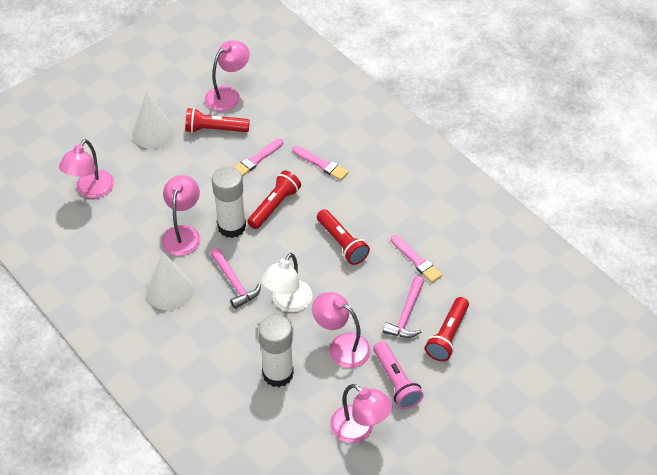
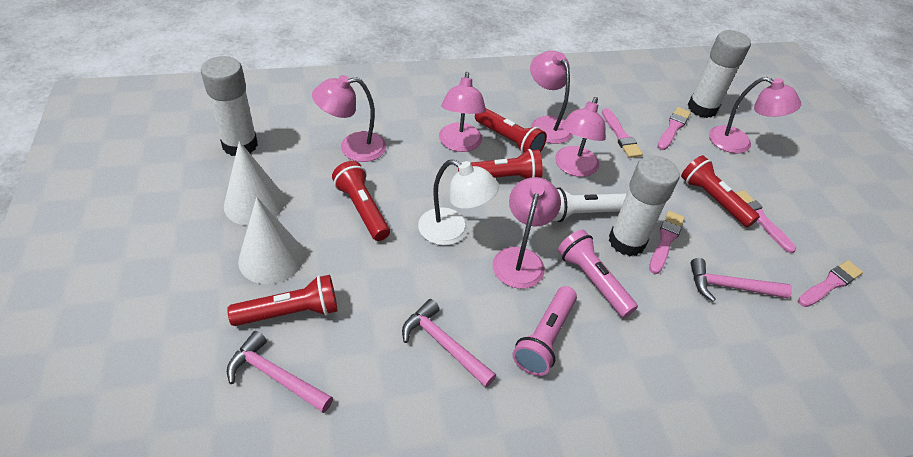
pink brush: [234,139,283,176] [292,146,349,181] [391,235,442,283] = 3 -> [602,108,643,158] [649,211,685,274] [657,107,691,150] [736,190,796,253] [798,260,863,307] = 5
pink flashlight: [373,341,424,409] = 1 -> [513,286,577,376] [558,230,638,318] = 2
pink hammer: [210,248,261,309] [383,276,424,338] = 2 -> [227,331,333,413] [402,299,496,388] [690,258,792,301] = 3
pink lamp: [59,139,114,198] [162,175,201,256] [205,40,250,112] [312,292,371,368] [330,384,393,443] = 5 -> [312,75,386,162] [439,72,486,152] [492,177,561,289] [530,51,573,144] [555,97,606,177] [709,77,801,153] = 6
red flashlight: [185,108,250,133] [247,170,301,229] [317,209,370,265] [425,297,469,361] = 4 -> [227,275,338,326] [332,161,390,241] [458,149,543,179] [475,108,547,154] [681,155,760,227] = 5
white flashlight: none = 0 -> [552,187,627,222] = 1
white glue stick: [212,166,246,238] [258,315,294,387] = 2 -> [201,56,258,156] [609,156,680,256] [688,30,751,118] = 3

